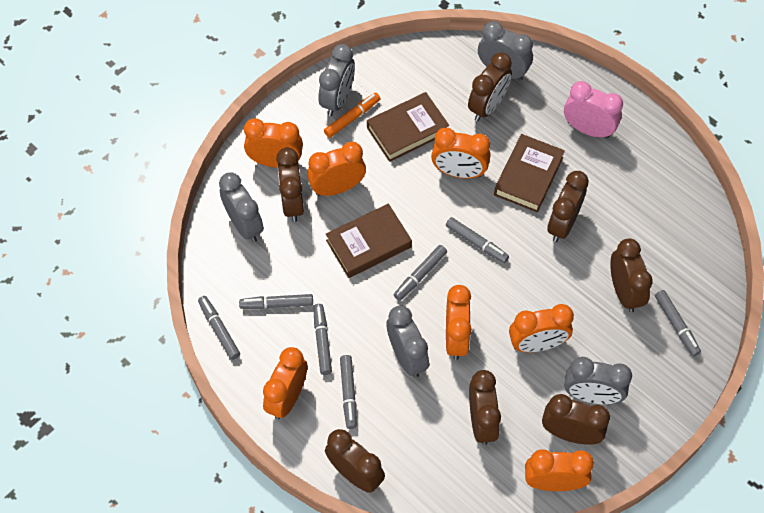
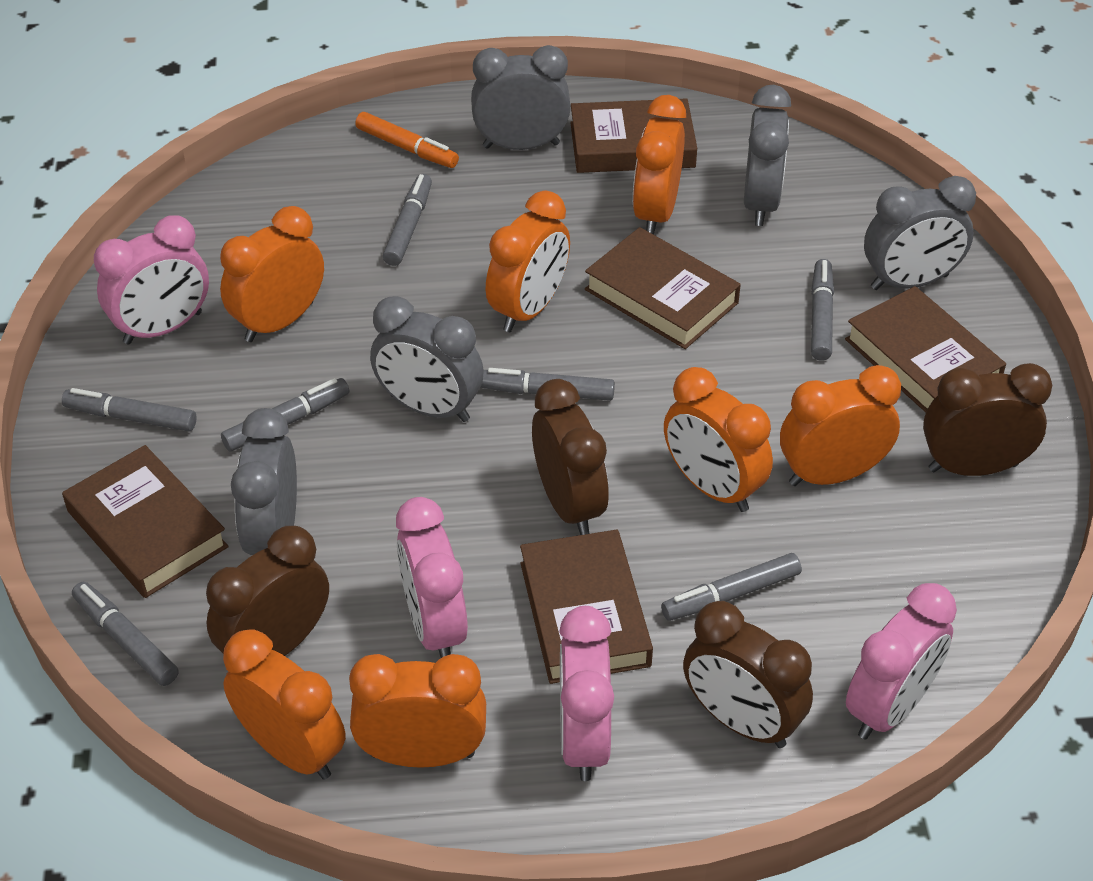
brown book: [326,203,412,278] [367,92,449,162] [494,134,565,213] = 3 -> [62,445,229,598] [520,530,653,684] [570,98,697,173] [585,227,741,349] [845,286,1006,412] = 5
brown clock: [276,148,304,222] [325,429,385,493] [468,52,512,121] [469,370,501,445] [542,394,610,445] [547,171,589,242] [610,239,653,312] = 7 -> [206,526,329,656] [532,379,609,535] [683,601,813,748] [923,363,1052,476] = 4
pink clock: [564,81,623,138] = 1 -> [94,215,209,345] [396,497,468,658] [559,606,614,781] [846,583,957,740] = 4

